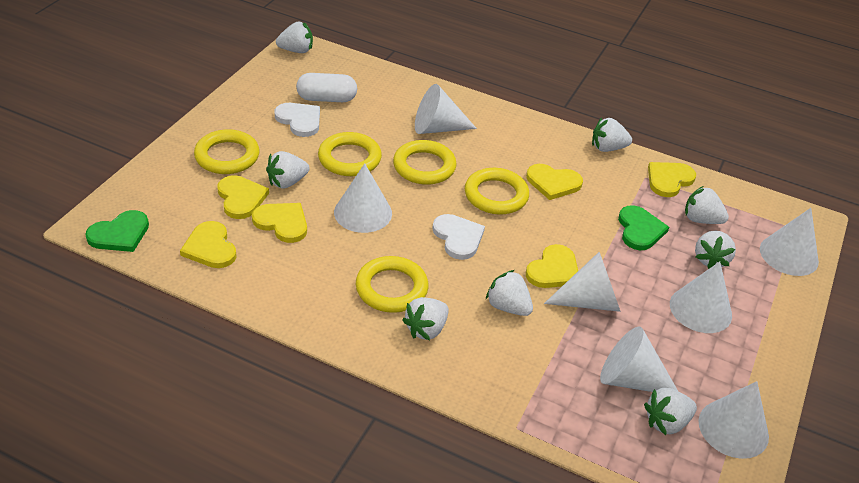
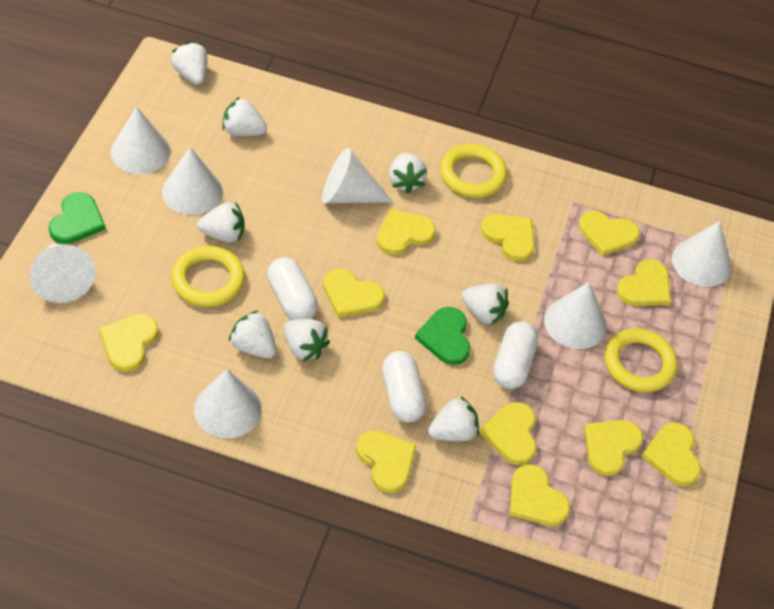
white capsule: [296,73,357,102] = 1 -> [267,257,318,320] [382,351,427,423] [493,321,538,389] = 3
white heart: [274,103,320,137] [432,214,485,260] = 2 -> none = 0
yellow heart: [180,221,237,268] [218,175,269,219] [252,203,307,243] [526,164,583,200] [526,244,578,288] [648,162,696,197] = 6 -> [99,314,158,372] [323,269,385,318] [356,430,416,493] [377,209,436,255] [480,402,537,465] [481,214,535,261] [509,464,570,526] [579,211,640,256] [584,420,643,476] [616,259,671,306] [641,422,701,486] = 11
yellow ring: [194,129,259,174] [318,132,382,176] [356,256,429,313] [393,140,457,185] [465,168,529,215] = 5 -> [171,246,245,307] [440,144,507,198] [604,328,678,392] = 3

